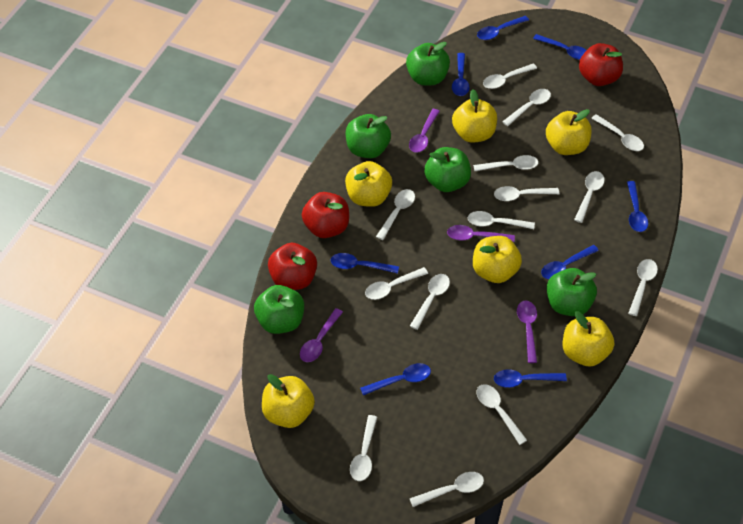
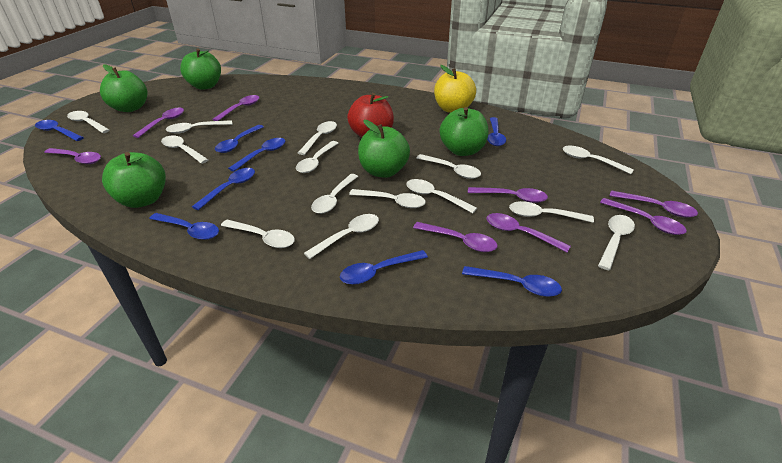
purple spoon: [300,308,343,362] [409,109,440,153] [447,225,515,242] [517,300,537,363] = 4 -> [44,148,101,164] [133,108,184,138] [213,95,260,121] [413,222,498,252] [468,187,548,203] [486,213,571,253] [600,198,687,235] [609,190,698,217] = 8
red apple: [268,243,317,290] [302,192,349,238] [579,43,623,86] = 3 -> [347,93,394,138] = 1
yellow apple: [262,374,315,428] [345,161,392,207] [452,89,497,143] [473,236,522,283] [546,109,591,155] [563,311,614,367] = 6 -> [434,65,476,113] = 1

